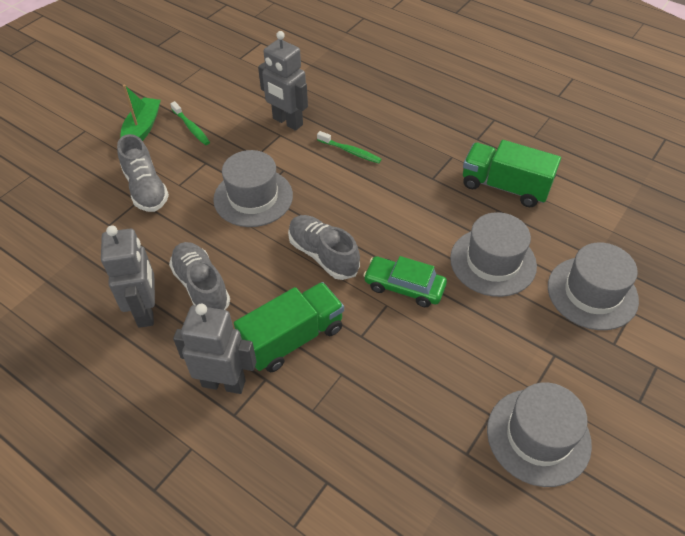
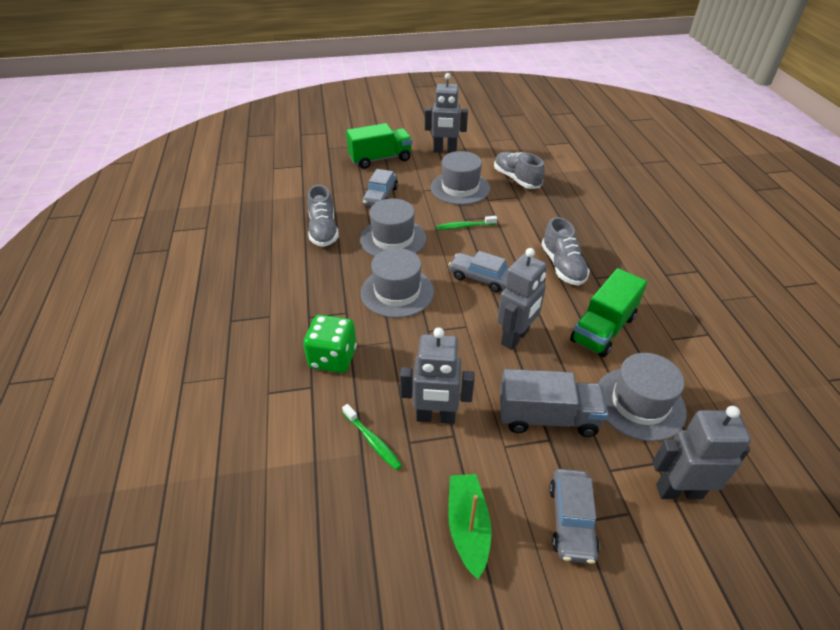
green car: [363,256,447,307] = 1 -> none = 0
green dice: none = 0 -> [303,315,357,373] = 1
grey car: none = 0 -> [362,169,398,207] [449,251,508,292] [549,469,600,564] = 3
grey robot: [101,225,155,328] [173,304,257,394] [258,31,308,131] = 3 -> [400,327,474,424] [425,73,468,153] [497,248,547,350] [653,406,751,499] = 4
grey truck: none = 0 -> [500,369,608,437] = 1

